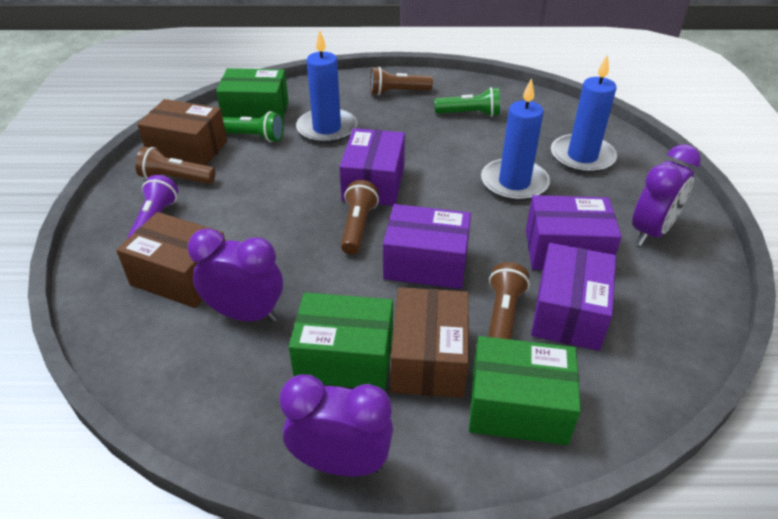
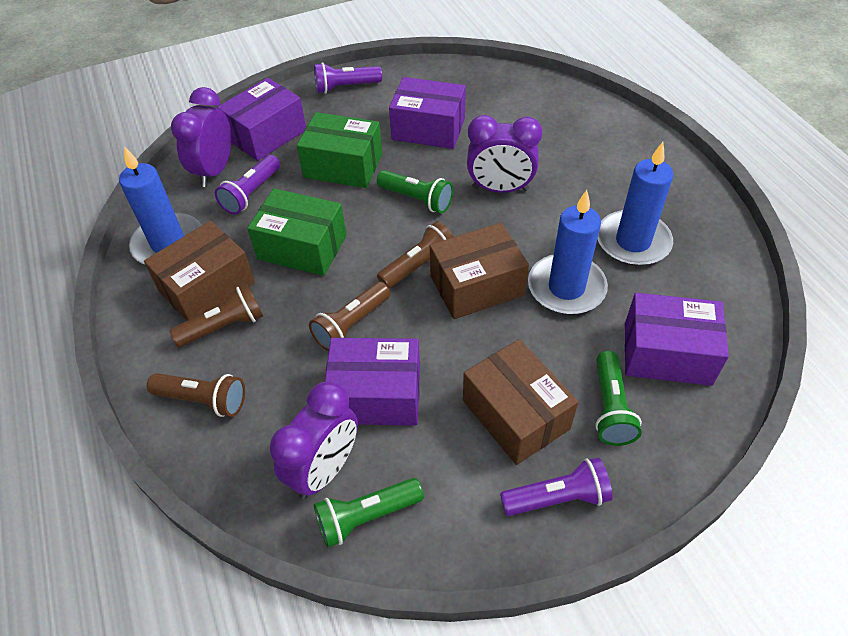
green box: [216,68,289,118] [289,292,393,390] [469,336,581,445] = 3 -> [247,188,346,276] [297,112,382,188] = 2
green flashlight: [223,111,284,142] [434,87,500,117] = 2 -> [314,478,424,548] [377,170,453,213] [595,351,642,446] = 3
purple flashlight: [127,175,178,239] = 1 -> [215,155,280,214] [314,62,382,94] [500,457,613,516] = 3

